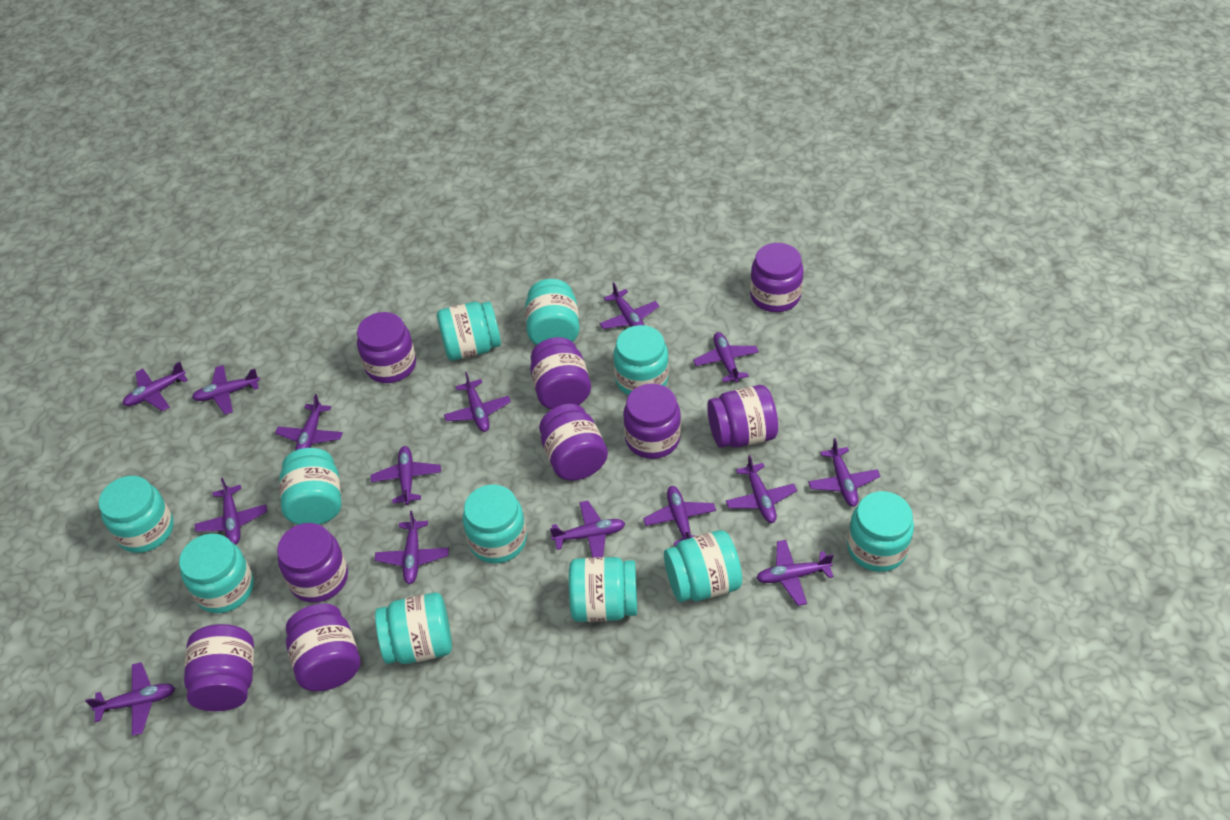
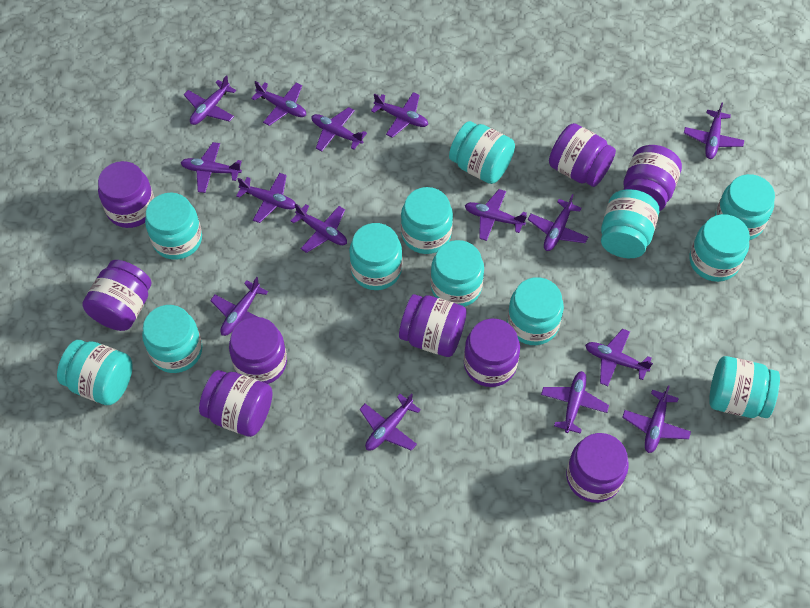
turquoise jar: [99,476,174,553] [179,533,254,613] [279,448,341,525] [375,592,452,664] [437,302,501,361] [463,485,527,563] [525,279,580,345] [569,557,637,622] [613,325,669,395] [664,530,742,602] [847,491,914,572] = 11 -> [57,340,133,405] [142,305,203,373] [145,193,202,260] [349,223,402,290] [401,187,453,254] [430,240,484,307] [449,121,515,184] [507,277,564,345] [601,189,659,258] [689,214,750,282] [709,356,780,418] [715,174,775,240] = 12

